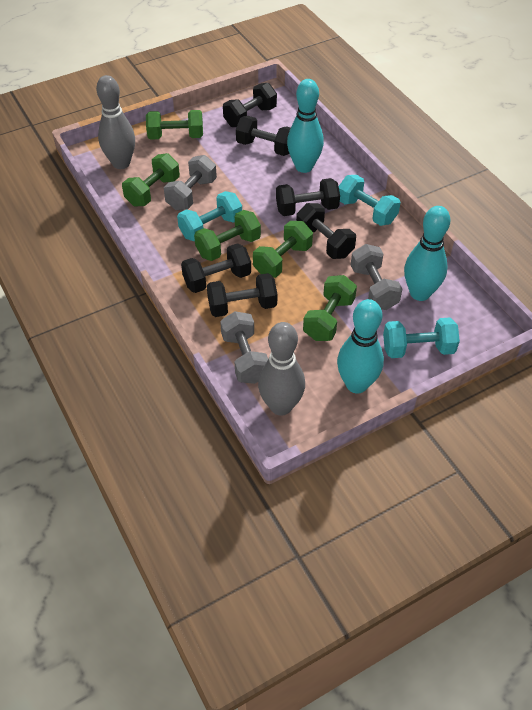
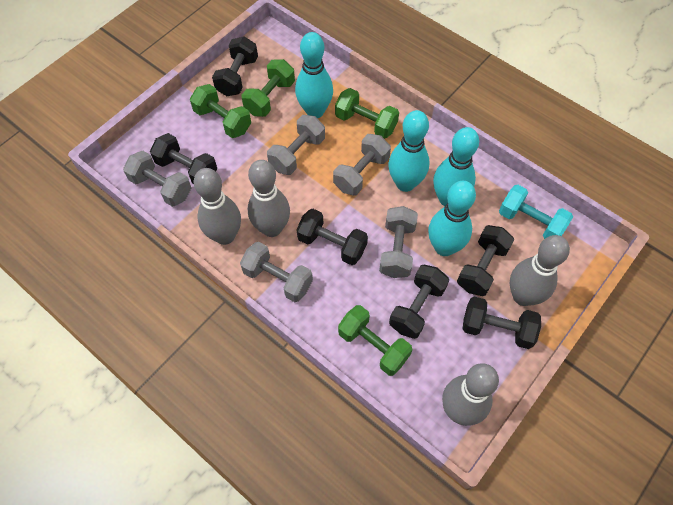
green dumbbell: [122,153,180,206] [146,110,203,140] [194,210,261,261] [253,221,313,278] [303,275,357,341] = 5 -> [190,84,251,138] [241,59,295,117] [335,88,399,139] [338,305,413,376] = 4
grey bowling pin: [96,75,135,169] [258,322,305,416] = 2 -> [194,168,241,245] [248,160,290,237] [442,363,499,426] [510,235,570,306] = 4
grey dumbbell: [164,155,217,210] [220,311,268,384] [351,244,402,310] = 3 -> [123,151,191,207] [240,242,313,302] [267,115,325,175] [333,134,391,196] [379,206,418,278] = 5
turquoise bowling pin: [287,79,324,173] [337,299,384,394] [404,206,450,301] = 3 -> [295,32,333,118] [388,110,430,192] [428,181,476,256] [433,127,479,206] = 4
turquoise dumbbell: [177,191,242,241] [339,175,401,226] [383,317,460,358] = 3 -> [499,185,573,239] = 1

